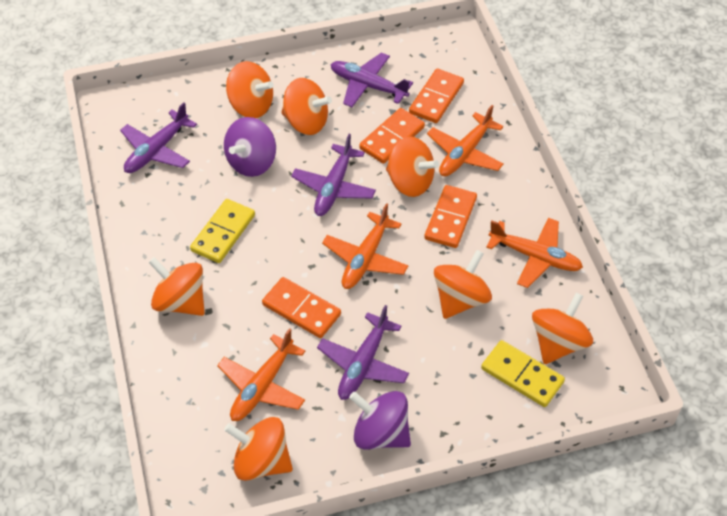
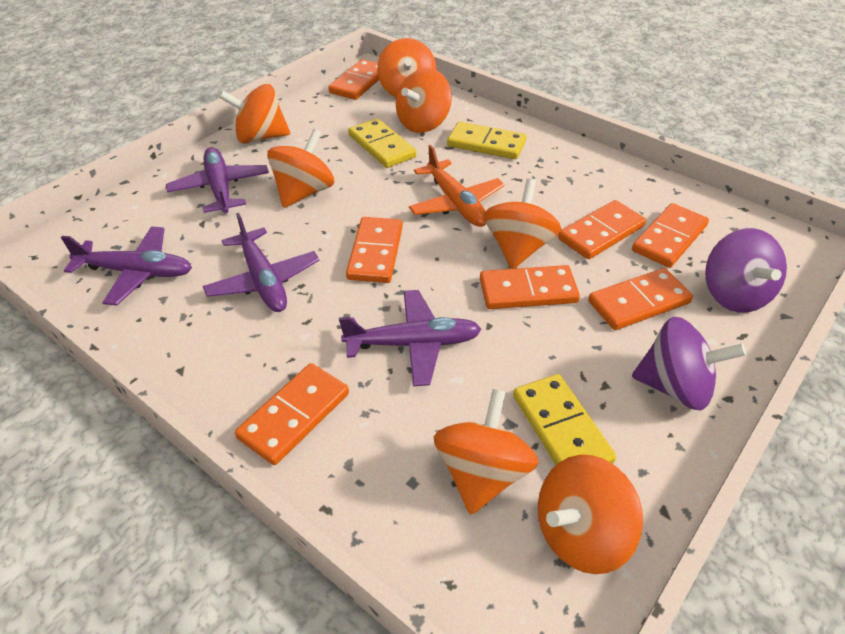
orange domino: [262,277,341,338] [359,108,425,164] [409,69,464,123] [424,185,477,248] = 4 -> [235,363,349,465] [328,59,379,100] [346,217,403,283] [480,265,580,309] [558,200,646,259] [588,268,693,330] [632,203,709,268] = 7
orange plane: [217,328,305,421] [322,203,408,289] [427,105,504,176] [486,218,583,288] = 4 -> [409,145,505,227] = 1
yellow domino: [190,199,255,263] [481,340,565,407] = 2 -> [348,118,417,168] [447,122,526,159] [513,374,616,465] = 3

